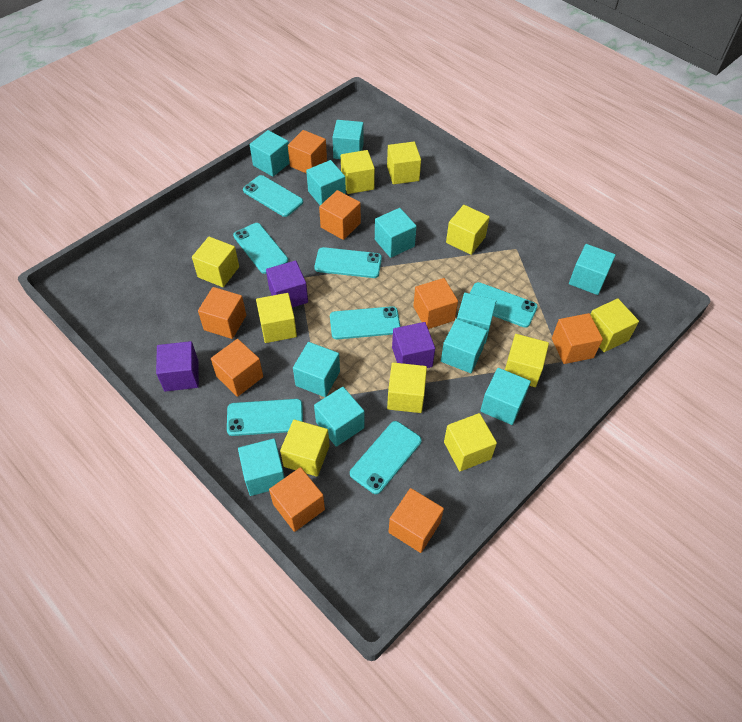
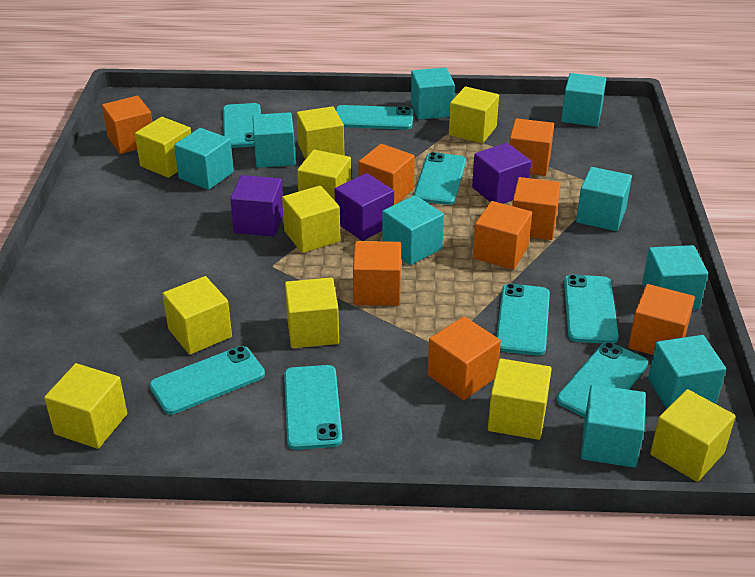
turquoise cube: [238,438,285,496] [250,130,290,177] [293,342,340,397] [306,160,346,205] [314,387,364,447] [332,120,364,159] [375,208,417,258] [441,319,487,373] [457,293,496,344] [480,368,531,425] [569,244,616,295] = 11 -> [174,128,234,190] [252,112,296,168] [382,195,444,265] [411,68,455,120] [561,73,606,127] [576,167,632,231] [581,384,646,468] [642,245,708,310] [648,335,726,409] = 9
turquoise phone: [227,399,303,436] [233,223,288,274] [243,175,303,217] [314,247,382,278] [330,306,401,339] [350,421,422,494] [469,282,538,328] = 7 -> [149,346,265,415] [223,103,261,148] [284,365,342,450] [336,105,413,130] [414,152,466,205] [496,283,550,356] [556,342,648,417] [564,274,619,343] = 8

